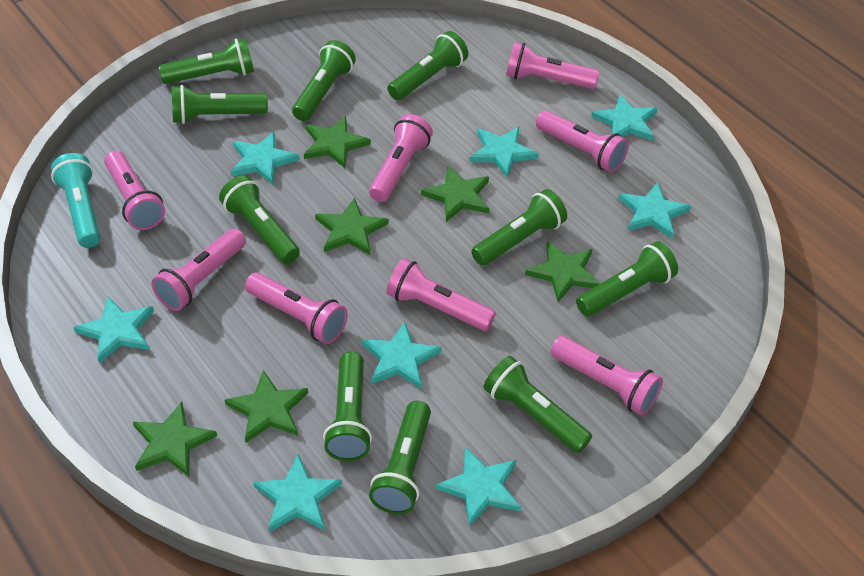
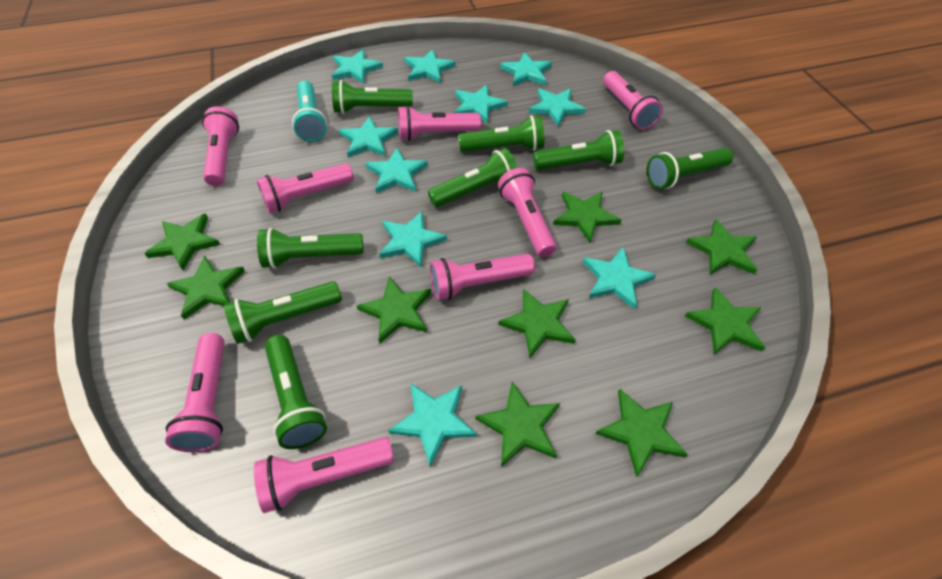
green flashlight: [158,38,254,84] [172,85,268,124] [219,175,300,264] [292,40,356,121] [323,352,372,461] [369,401,431,514] [387,31,468,100] [471,189,567,266] [483,356,592,453] [576,241,678,317] = 10 -> [224,281,342,344] [257,228,364,269] [265,335,327,449] [332,80,413,114] [428,148,518,207] [458,115,544,152] [533,130,624,170] [647,148,733,189] = 8
green star: [133,402,217,477] [225,370,308,443] [304,116,371,168] [315,198,388,255] [421,166,489,222] [525,241,600,302] = 6 -> [144,213,221,271] [167,256,245,320] [357,276,431,343] [476,382,560,467] [498,288,576,358] [553,192,621,243] [595,389,688,477] [685,287,765,355] [686,219,757,275] = 9
turquoise star: [73,296,154,364] [231,132,299,185] [253,454,342,532] [362,321,442,389] [435,447,521,527] [469,127,539,178] [591,94,658,141] [618,182,691,239] = 8 -> [332,49,383,84] [339,116,398,158] [365,148,428,193] [379,211,447,267] [388,384,477,467] [404,49,455,83] [454,85,508,124] [500,52,552,86] [529,88,586,127] [583,247,656,310] = 10

